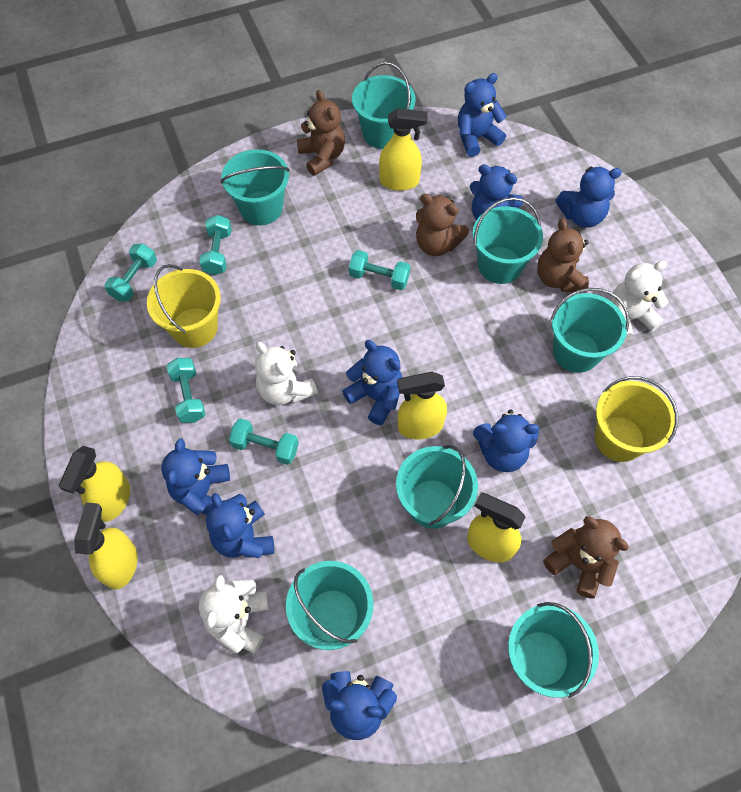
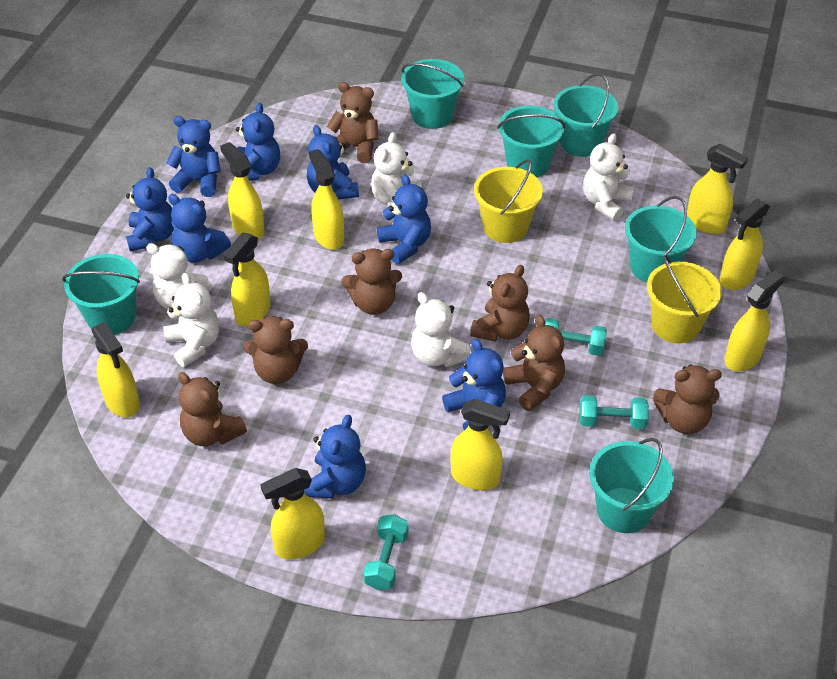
brown teddy bear: [297,90,345,176] [416,194,469,256] [537,219,589,292] [543,516,629,599] = 4 -> [178,372,247,446] [244,316,308,384] [327,82,378,163] [341,249,402,315] [470,265,530,342] [503,315,565,411] [653,364,722,434] = 7
turquoise bucket: [221,149,290,225] [286,561,373,650] [352,62,416,149] [396,445,478,529] [473,197,543,284] [508,602,599,698] [550,288,629,373] = 7 -> [62,254,140,335] [401,59,464,129] [497,106,565,177] [554,73,618,157] [589,438,674,533] [625,196,696,283] = 6
turquoise dumbbell: [104,244,157,301] [167,358,206,423] [199,215,232,275] [229,418,299,465] [349,250,410,290] = 5 -> [364,514,408,590] [545,318,607,356] [579,395,649,429] = 3
white teddy bear: [199,575,269,654] [255,342,318,405] [610,260,668,341] = 3 -> [146,243,212,309] [163,273,219,367] [371,132,422,207] [411,292,471,367] [583,133,634,221] = 5
yellow spray bottle: [59,446,130,522] [74,502,137,590] [379,108,427,191] [397,372,447,440] [467,492,525,562] = 5 -> [92,322,140,418] [220,142,265,239] [223,233,271,326] [261,468,325,559] [309,149,344,250] [451,399,510,490] [687,144,748,234] [720,199,770,290] [725,270,784,371] = 9

